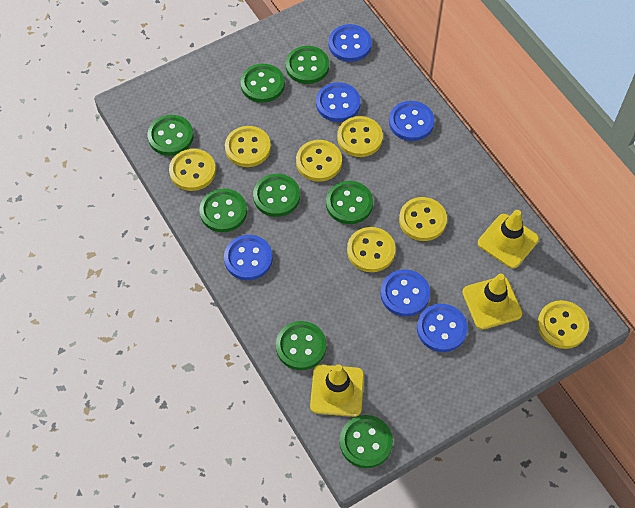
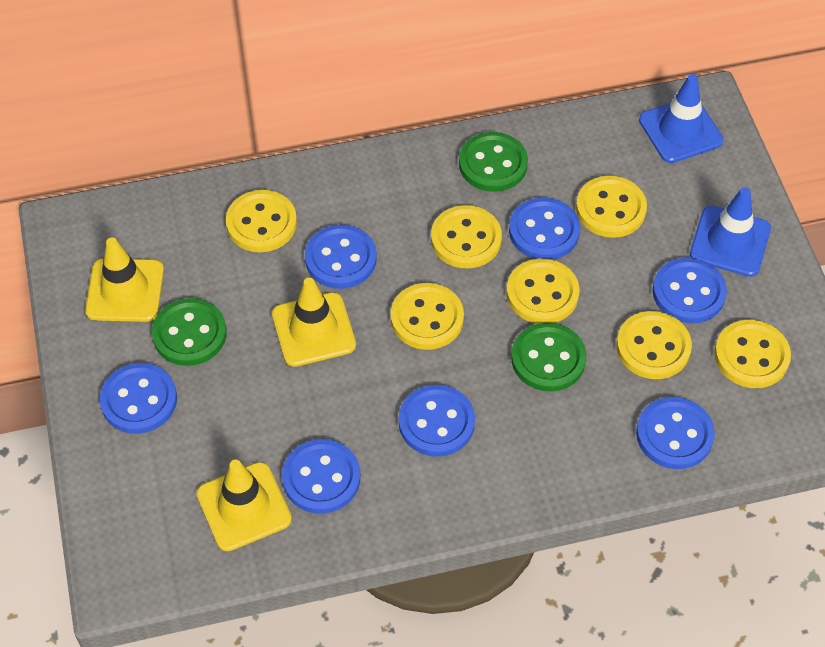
blue button: [224,235,273,280] [316,82,361,122] [329,24,372,62] [380,269,430,317] [389,101,434,141] [417,304,468,352] = 6 -> [100,363,177,434] [282,439,360,514] [305,225,377,289] [399,385,475,457] [509,197,580,260] [636,397,715,469] [653,258,727,323] = 7
blue traffic cone: none = 0 -> [639,74,723,163] [690,187,771,277] = 2
green button: [147,115,194,156] [199,188,247,232] [240,64,285,103] [253,174,300,217] [276,321,326,370] [286,46,329,84] [326,181,373,224] [340,415,393,468] = 8 -> [152,298,227,366] [459,132,528,192] [511,323,586,391] = 3

